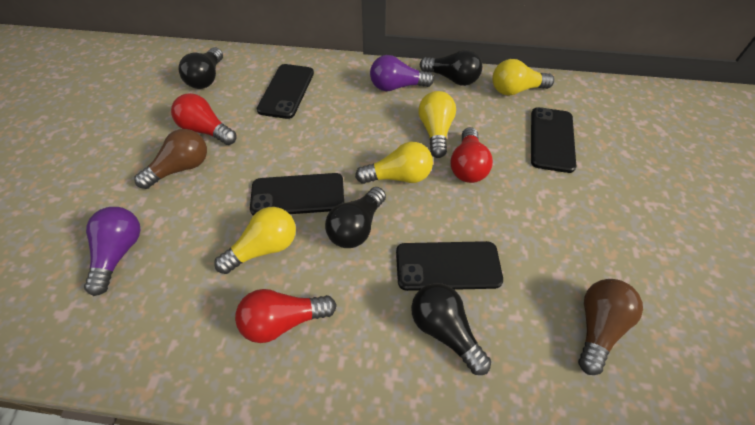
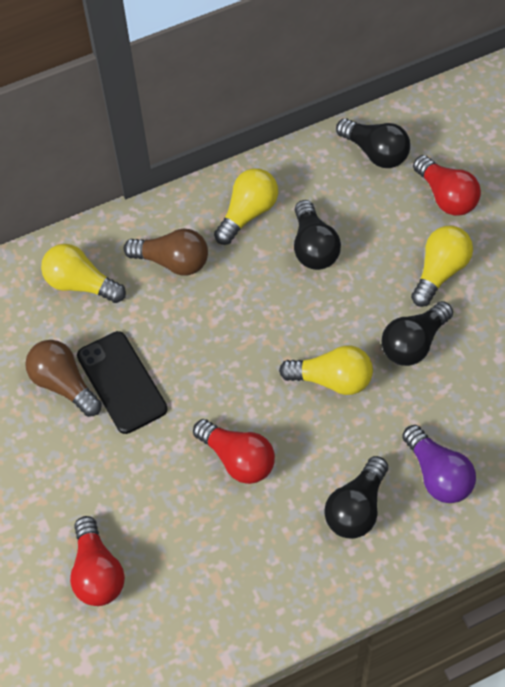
black phone: [250,173,344,216] [257,64,314,119] [396,241,503,291] [531,107,576,173] = 4 -> [77,331,167,434] = 1
purple light bulb: [84,207,140,296] [370,55,434,91] = 2 -> [402,425,476,503] = 1

